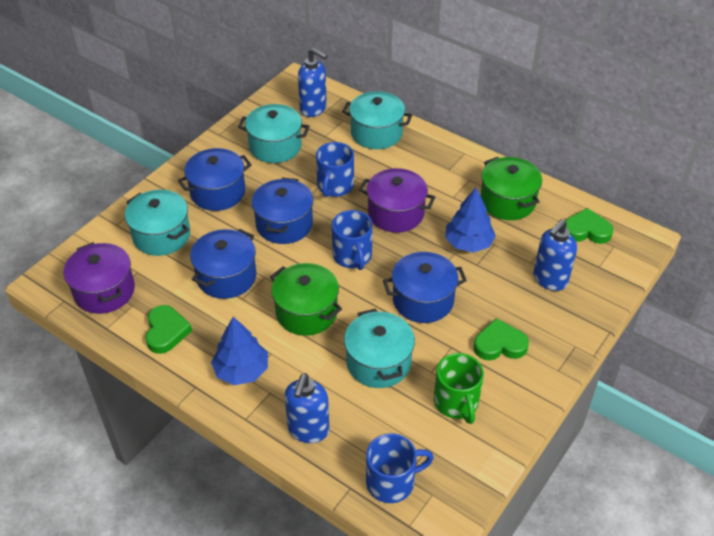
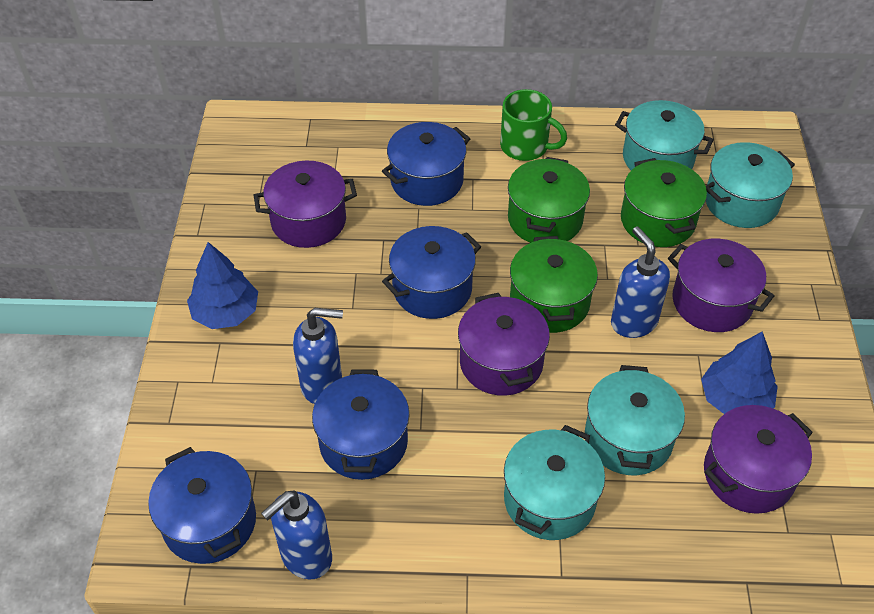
blue mug: [316,142,354,197] [332,210,373,270] [366,433,434,503] = 3 -> none = 0
green heart: [145,305,192,354] [474,318,529,361] [566,208,613,244] = 3 -> none = 0
green pot: [270,263,342,336] [480,157,542,220] = 2 -> [508,157,590,243] [510,236,598,333] [621,158,707,247] = 3
purple pot: [64,242,135,314] [359,168,435,233] = 2 -> [253,160,357,248] [458,293,550,396] [668,239,774,332] [704,405,813,514] = 4

